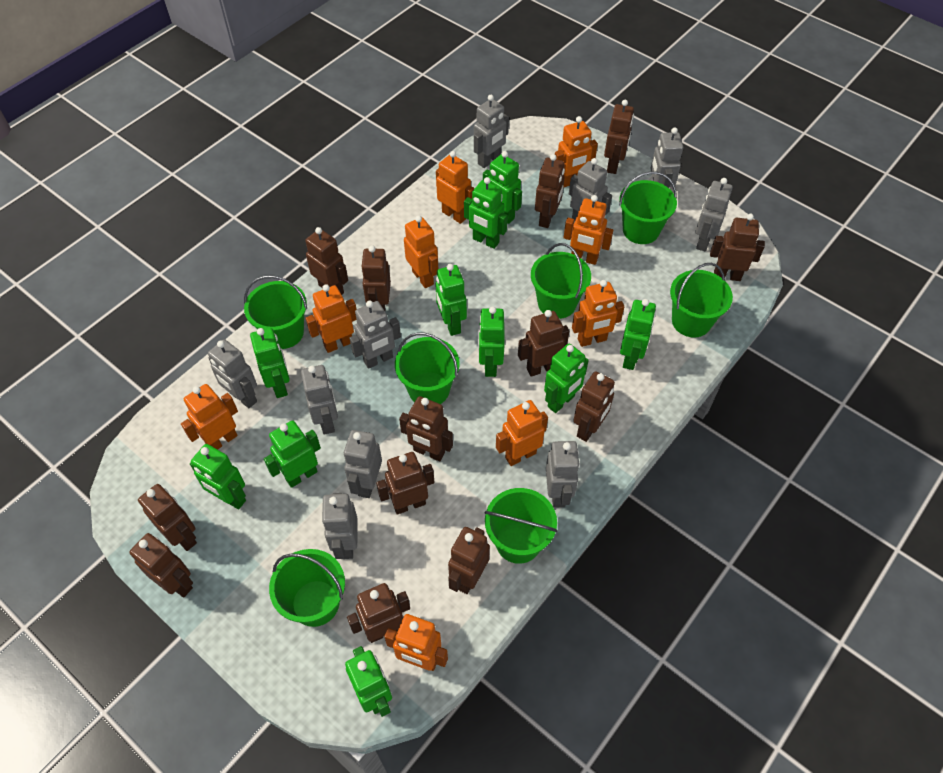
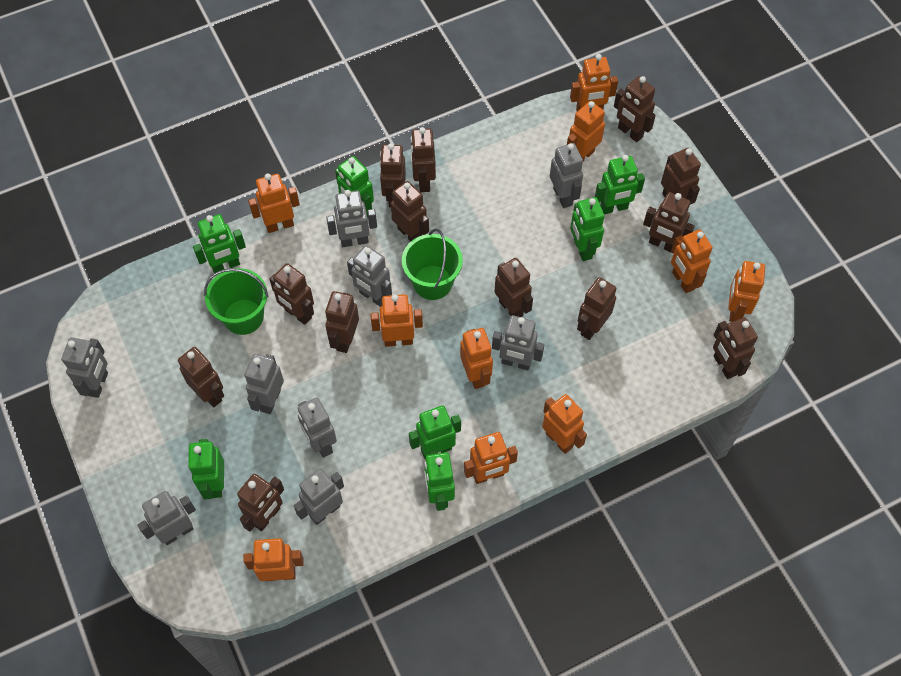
green bucket: [244,275,307,349] [269,549,345,627] [395,332,459,404] [485,488,558,564] [531,243,591,319] [619,171,677,244] [670,263,733,338] = 7 -> [204,268,269,335] [402,229,463,300] = 2
green robot: [190,444,246,509] [250,328,290,398] [264,420,321,488] [345,646,392,717] [435,264,467,336] [464,177,508,249] [478,307,504,377] [483,151,522,224] [544,343,589,413] [620,299,656,370] = 10 -> [188,439,224,499] [193,214,246,273] [335,156,374,218] [409,406,461,460] [424,450,455,511] [570,197,605,261] [595,155,645,214] = 7
grey robot: [208,339,257,408] [301,365,338,435] [321,493,358,559] [344,430,382,498] [350,300,401,369] [474,95,509,168] [546,441,580,508] [569,158,612,221] [650,127,683,188] [695,178,733,252] = 10 -> [61,337,108,398] [137,491,196,545] [244,354,284,414] [294,469,344,525] [298,398,337,458] [326,190,377,247] [347,245,392,307] [492,315,544,371] [550,143,583,208] = 9
orange robot: [181,384,238,450] [306,284,356,353] [384,614,448,671] [404,216,438,288] [436,151,474,224] [496,400,548,466] [555,116,598,188] [564,195,613,265] [572,280,624,347] = 9 -> [243,538,304,581] [248,173,300,233] [371,294,423,347] [460,328,493,389] [464,432,518,484] [542,394,587,454] [567,101,605,162] [570,54,618,111] [671,229,712,293] [728,261,765,322] = 10

